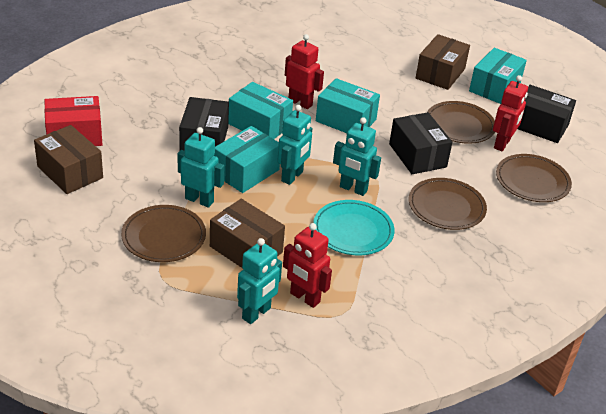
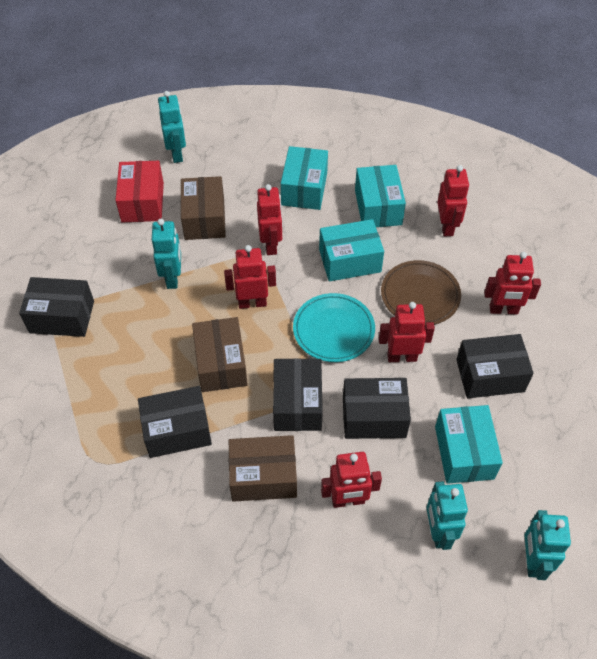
black box: [179,97,229,151] [389,112,452,174] [517,85,576,143] = 3 -> [19,277,94,337] [138,386,212,458] [273,358,323,431] [343,378,411,439] [456,334,534,398] = 5
brown plate: [121,205,206,262] [409,178,487,230] [427,101,495,144] [496,154,572,202] = 4 -> [381,260,461,325] = 1
red robot: [283,223,332,308] [285,34,324,109] [493,75,528,151] = 3 -> [224,245,276,309] [257,184,283,255] [321,452,382,508] [379,302,435,362] [437,165,469,236] [484,252,541,314] = 6

